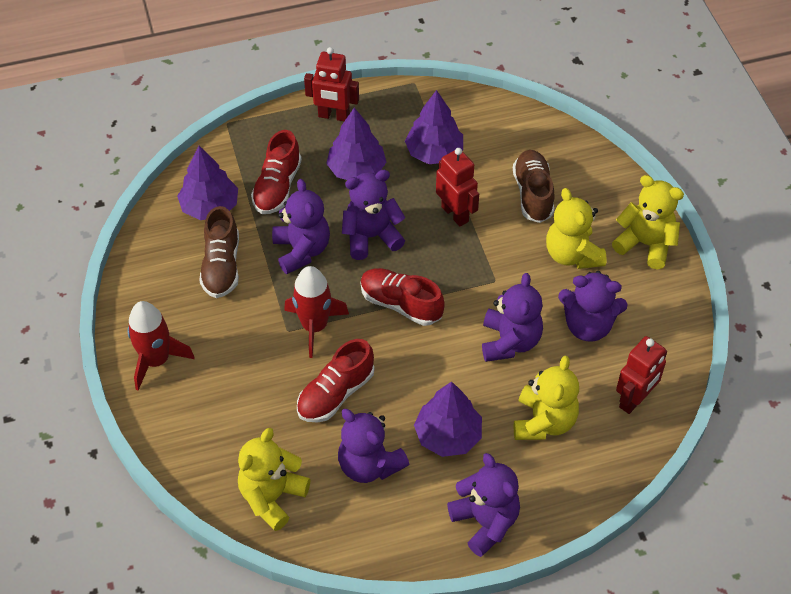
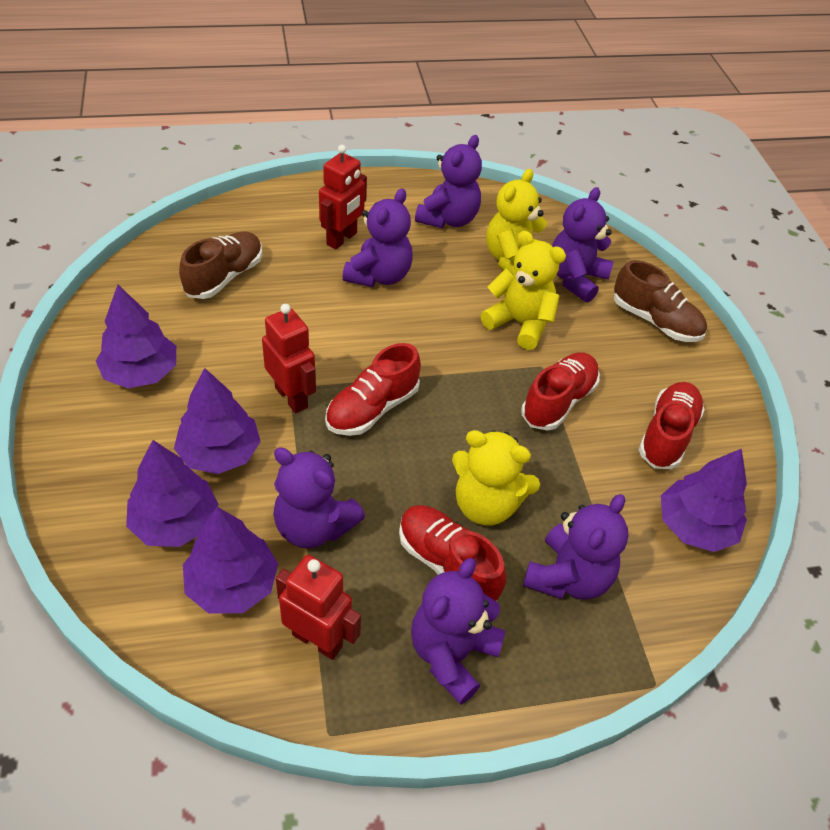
purple tree: [177,146,238,220] [326,108,386,180] [405,90,463,164] [414,381,482,457] = 4 -> [96,285,176,388] [126,440,218,547] [174,368,261,474] [183,507,278,614] [661,449,747,552] = 5
red rocket: [127,301,195,390] [284,266,349,358] = 2 -> none = 0
red shoe: [251,130,302,214] [297,339,374,423] [360,268,445,326] = 3 -> [325,343,421,436] [399,505,506,602] [521,352,600,431] [639,382,705,469] = 4
yellow teddy bear: [238,428,311,531] [514,356,579,440] [546,188,607,269] [612,175,684,270] = 4 -> [452,430,540,526] [481,231,566,350] [486,169,550,275] = 3

